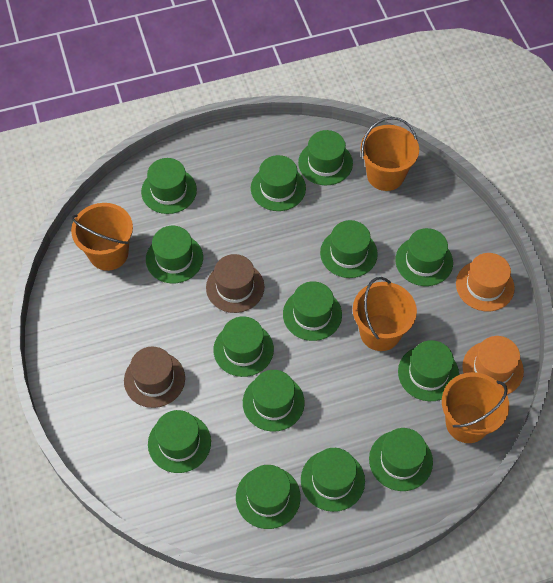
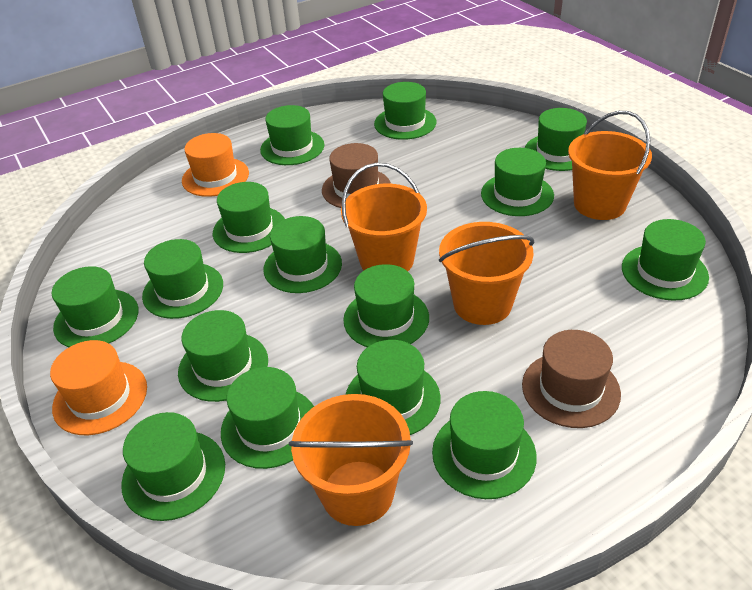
green hat: [141,158,197,214] [146,226,203,284] [148,410,211,473] [214,316,274,377] [236,465,301,529] [243,370,305,432] [251,155,306,211] [283,281,342,341] [298,130,353,185] [301,448,365,512] [320,220,378,278] [369,428,433,491] [395,228,453,286] [398,340,459,401] = 14 -> [52,266,138,347] [121,412,225,521] [142,239,223,319] [178,310,268,402] [213,182,285,253] [221,367,314,469] [260,105,324,165] [263,216,342,293] [343,264,429,347] [346,340,441,435] [374,82,436,140] [432,391,537,499] [481,148,554,216] [525,108,587,171] [622,219,709,301] = 15

